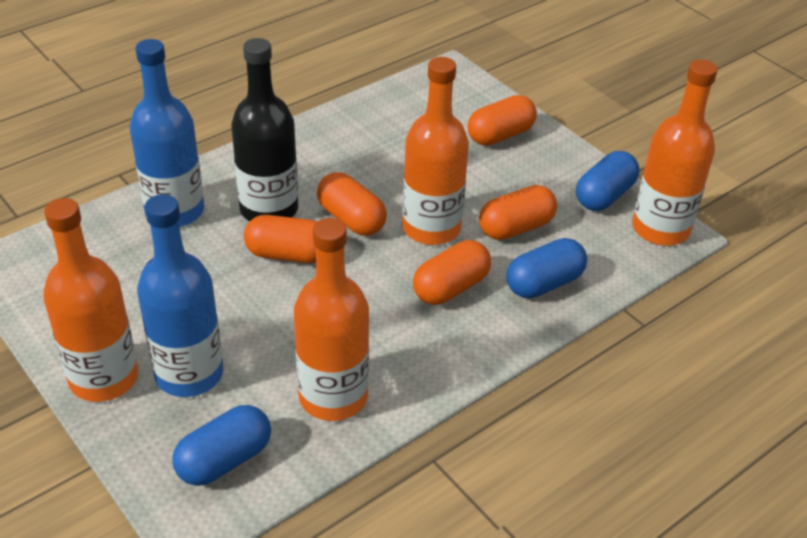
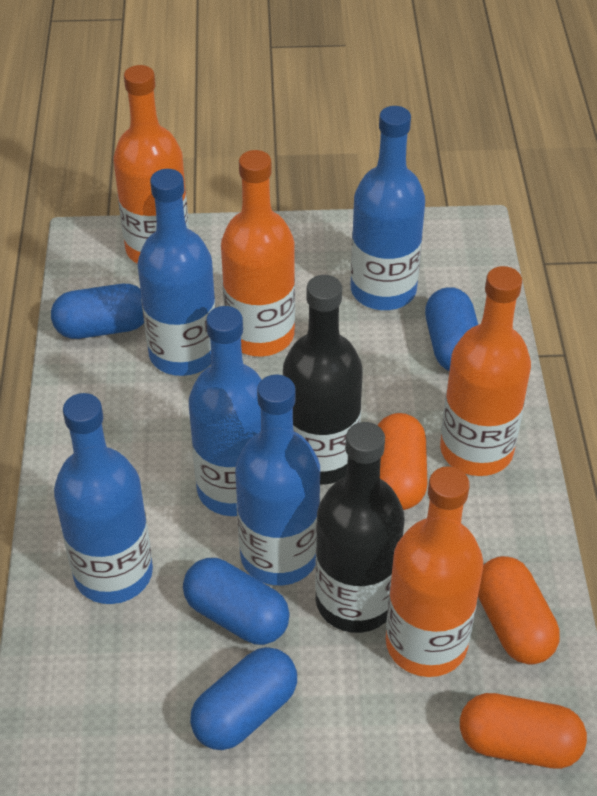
black bottle: [231,38,298,221] = 1 -> [283,275,363,485] [315,422,405,633] = 2
blue bottle: [130,39,204,227] [137,194,223,397] = 2 -> [54,393,153,604] [137,169,216,376] [189,306,262,516] [235,375,320,585] [351,106,425,310] = 5
blue capsule: [172,405,271,486] [506,238,587,298] [576,151,639,211] = 3 -> [51,284,144,339] [183,558,290,645] [190,647,297,750] [425,287,478,371] = 4
orange capsule: [244,215,317,263] [317,172,387,236] [413,240,491,305] [467,95,537,146] [479,185,557,240] = 5 -> [378,413,428,510] [460,693,587,769] [478,556,560,665] = 3

